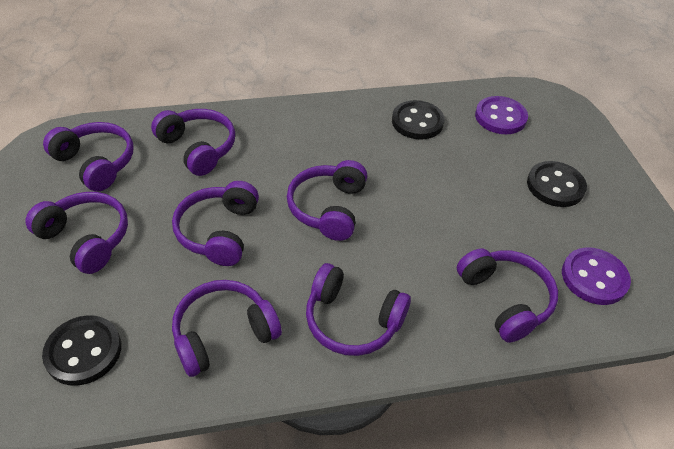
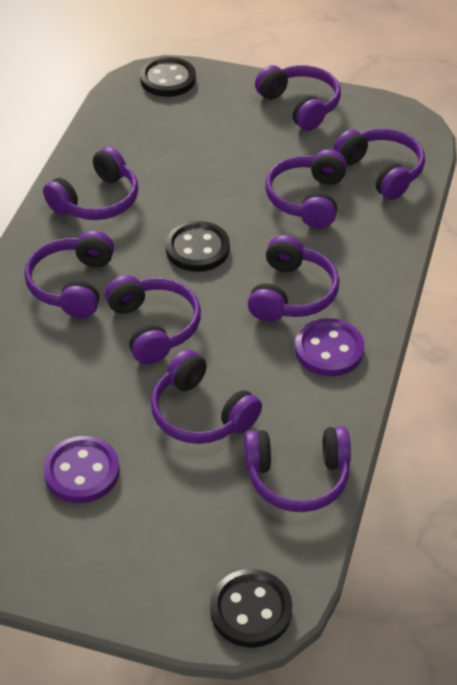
purple headphones: [25,192,128,274] [43,122,133,191] [151,109,235,176] [172,181,259,266] [172,280,282,377] [287,160,367,241] [306,263,411,356] [457,248,558,343] = 8 -> [24,231,114,318] [43,147,138,220] [105,275,201,364] [151,349,262,444] [244,426,351,512] [248,235,339,322] [255,65,341,131] [265,149,347,228] [333,129,425,200] = 9

